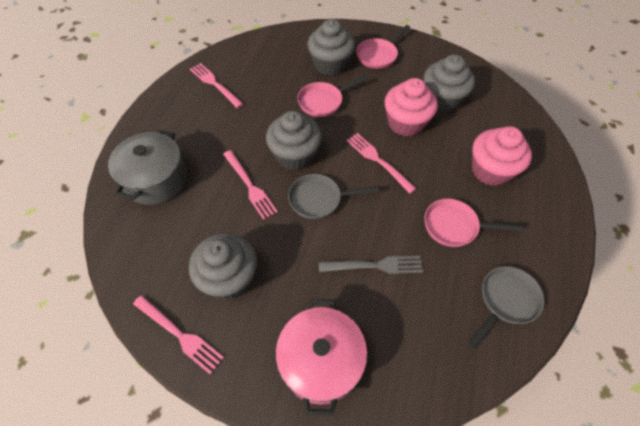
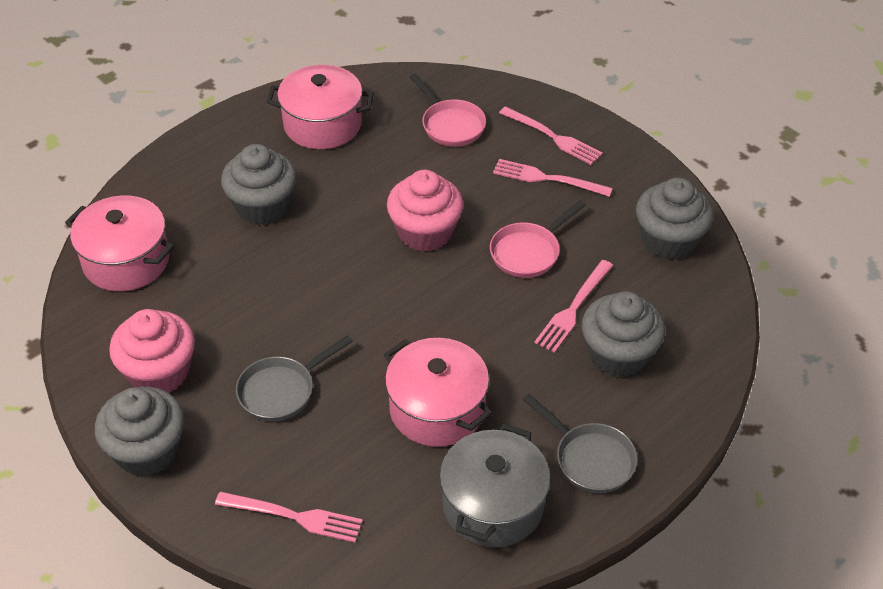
grey fork: [319,256,423,274] = 1 -> none = 0
pink pan: [297,75,368,117] [356,25,410,69] [424,199,523,247] = 3 -> [409,73,486,147] [490,200,586,278] = 2
pink pot: [275,299,367,416] = 1 -> [65,195,174,291] [267,65,374,149] [384,338,492,447] = 3

